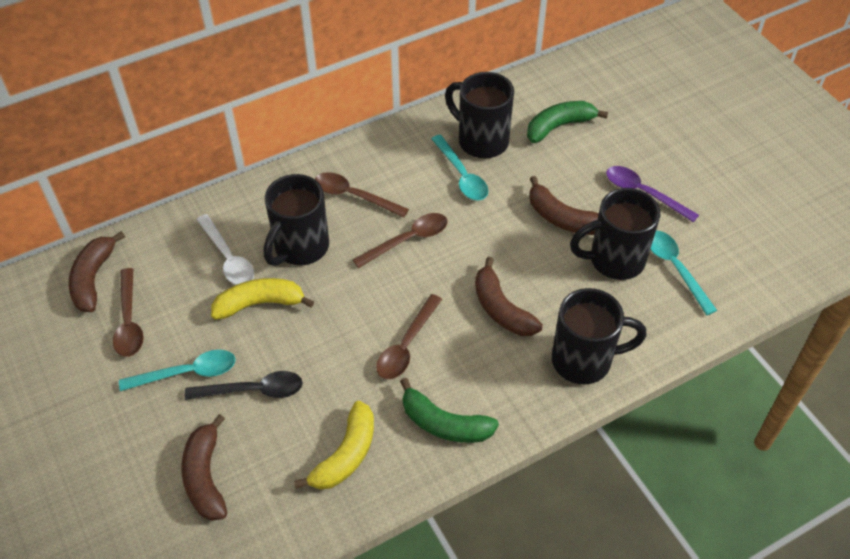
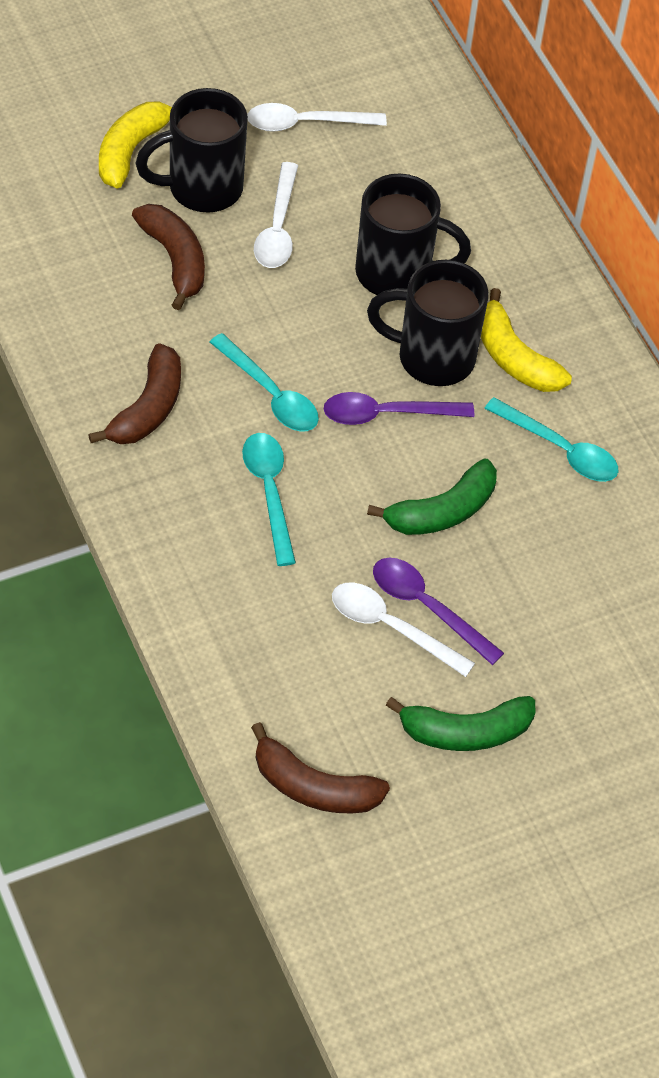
black mug: [264,174,329,266] [445,72,514,159] [552,288,647,385] [570,188,660,280] = 4 -> [136,88,248,213] [355,174,471,295] [367,260,489,386] = 3
black spoon: [185,371,303,400] = 1 -> none = 0
brown banana: [68,231,125,312] [182,414,227,521] [475,257,543,336] [529,176,599,235] = 4 -> [88,343,181,444] [132,204,205,310] [251,722,390,814] = 3
brown spoon: [113,268,144,357] [315,172,409,218] [352,213,447,268] [376,294,442,379] = 4 -> none = 0
purple spoon: [606,166,699,223] = 1 -> [324,392,474,425] [373,558,504,665] = 2
white spoon: [196,214,254,285] = 1 -> [247,103,387,132] [254,162,298,268] [332,583,475,677] = 3

